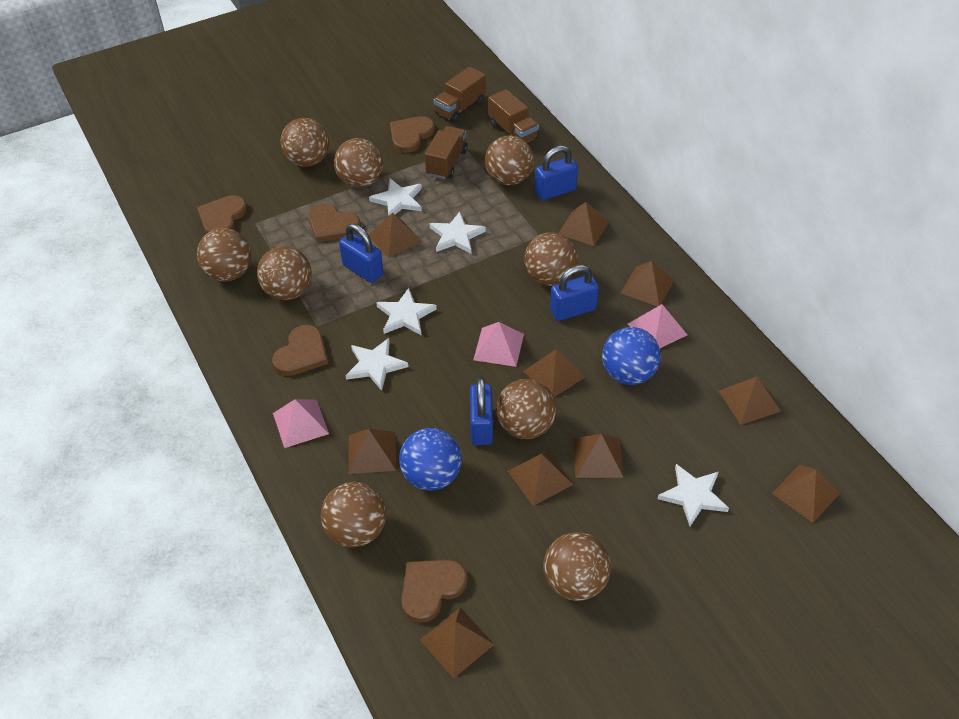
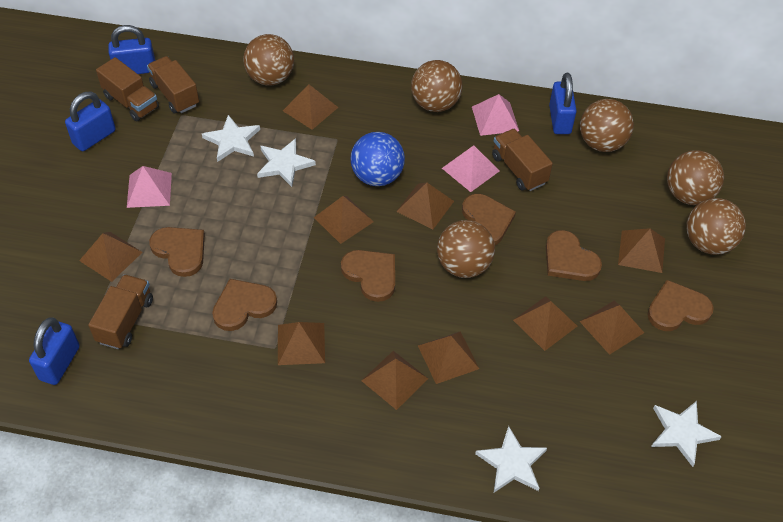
blue ball: [399,428,462,491] [602,327,661,385] = 2 -> [350,132,405,186] = 1
brown ball: [197,228,251,282] [257,246,312,300] [280,118,329,167] [321,482,386,548] [334,138,383,188] [485,135,534,185] [496,379,556,439] [524,232,578,286] [543,532,611,601] = 9 -> [243,34,294,86] [411,60,463,112] [437,220,495,278] [580,99,634,152] [667,150,724,205] [686,198,746,255] = 6
brown heart: [197,195,247,234] [272,325,328,376] [308,203,361,242] [390,116,435,153] [401,560,468,623] = 5 -> [149,227,205,277] [212,279,277,331] [341,250,395,302] [462,194,516,245] [546,230,602,281] [647,280,714,331] = 6
brown truck: [425,126,468,179] [433,67,486,123] [488,89,539,143] = 3 -> [88,274,153,349] [96,57,159,121] [147,56,199,114] [492,129,553,191] = 4
white star: [345,338,408,391] [369,178,422,216] [376,288,437,336] [429,212,486,254] [657,464,729,526] = 5 -> [202,115,260,162] [257,138,316,187] [475,426,547,493] [651,401,722,467] = 4

